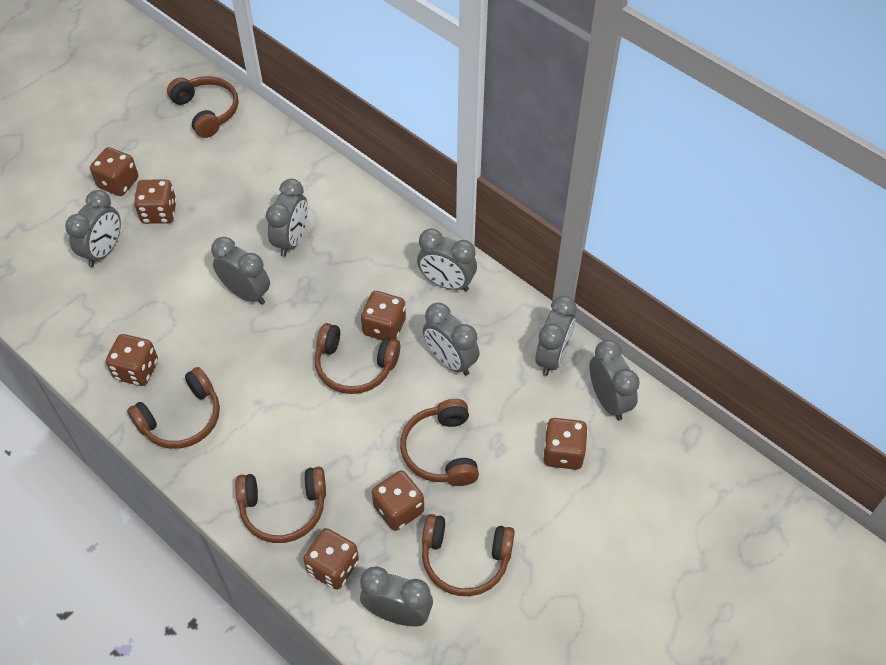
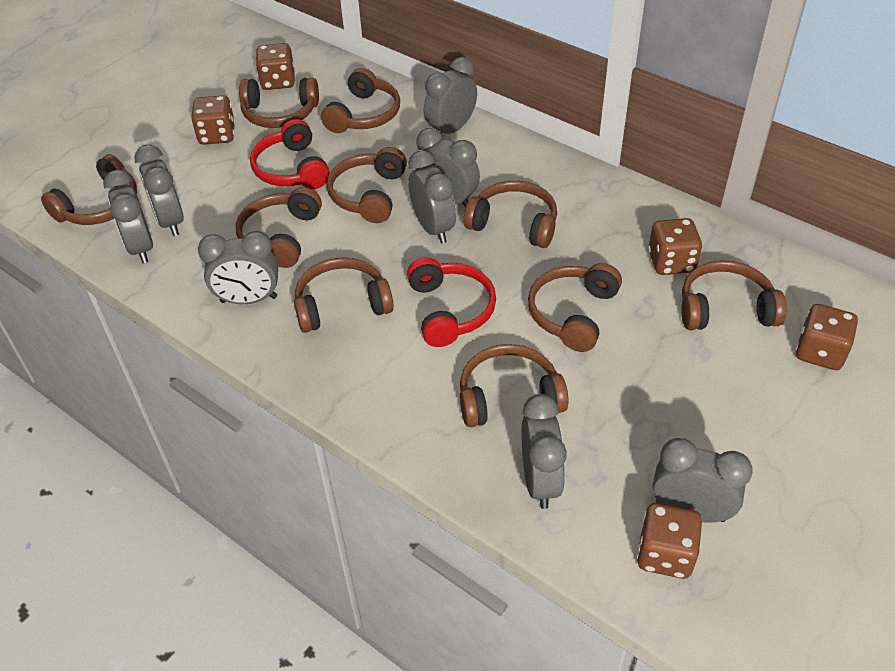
brown dice: [90,147,138,196] [106,334,158,386] [134,179,177,224] [303,528,359,590] [361,291,406,340] [372,470,424,531] [543,418,588,470] = 7 -> [191,95,235,145] [256,43,295,90] [637,503,702,579] [648,218,702,275] [796,304,858,370] = 5
brown headphones: [127,367,220,449] [167,76,238,138] [235,467,326,543] [315,323,400,394] [400,399,479,486] [422,514,515,596] = 6 -> [41,154,137,225] [236,187,322,268] [239,78,319,128] [294,257,394,333] [321,68,400,133] [327,147,407,223] [460,344,569,427] [464,181,557,248] [528,263,622,352] [681,261,787,330] = 10
red headphones: none = 0 -> [250,119,330,189] [407,257,496,347] = 2

